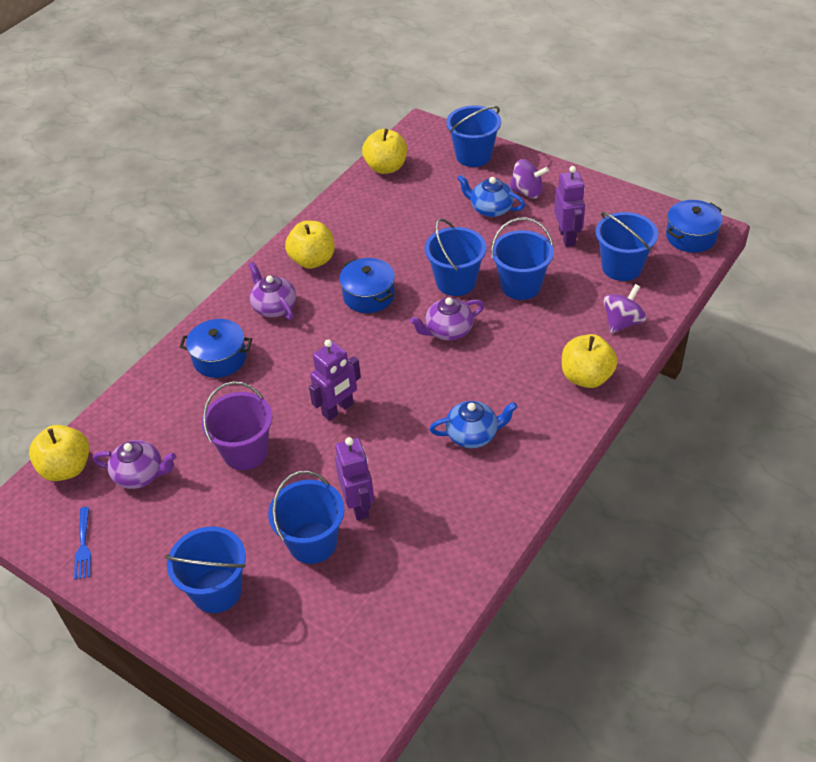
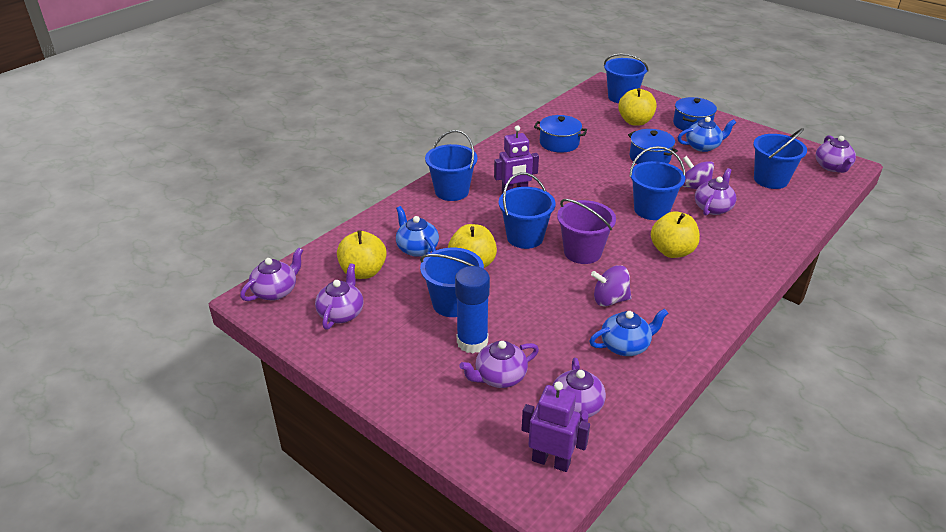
blue fork: [74,507,91,580] = 1 -> none = 0
blue glue stick: none = 0 -> [455,266,490,353] = 1
blue teapot: [430,401,517,448] [457,174,525,217] = 2 -> [396,206,439,257] [589,308,668,356] [678,117,736,152] = 3
purple robot: [309,340,361,421] [335,437,374,521] [554,166,585,247] = 3 -> [494,125,539,194] [522,381,590,472] = 2
purple teapot: [92,440,176,489] [248,262,296,320] [410,297,484,340] = 3 -> [240,247,303,301] [315,263,363,329] [459,341,539,388] [552,358,606,422] [695,168,736,216] [816,135,856,173] = 6

